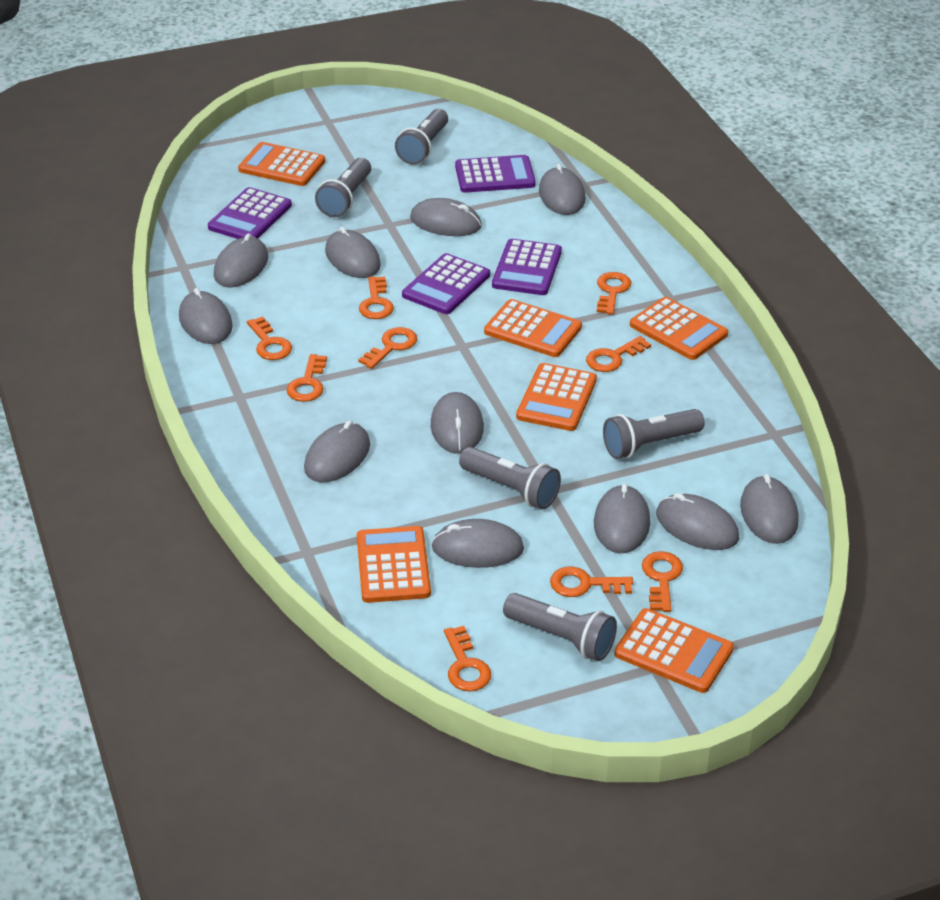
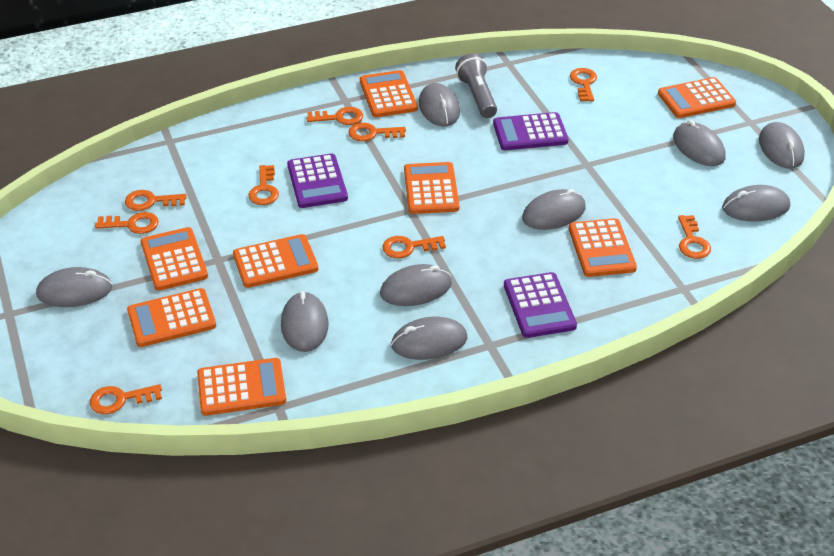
grey flashlight: [315,158,371,217] [395,109,448,165] [459,447,561,509] [503,593,617,661] [603,409,705,459] = 5 -> [455,53,497,118] = 1
grey mouse: [179,288,233,344] [214,234,268,288] [304,420,370,482] [325,227,381,278] [410,198,482,236] [431,392,484,454] [431,519,524,568] [539,164,586,215] [594,483,650,554] [656,493,739,550] [740,474,799,544] = 11 -> [36,267,112,307] [281,291,329,352] [380,264,452,306] [391,316,467,360] [419,83,460,126] [522,189,586,230] [673,120,725,166] [722,185,790,222] [759,122,805,169] = 9
orange calculator: [238,142,325,186] [357,526,431,603] [484,299,582,357] [516,363,597,431] [614,608,734,693] [630,297,728,360] = 6 -> [127,288,216,347] [141,227,208,291] [197,358,286,416] [233,234,318,288] [360,70,418,117] [404,162,459,214] [568,218,637,277] [658,77,736,118] = 8
purple calculator: [208,187,292,239] [402,253,490,314] [455,155,536,193] [492,239,562,295] = 4 -> [287,154,348,208] [493,112,568,150] [504,272,577,338] = 3

